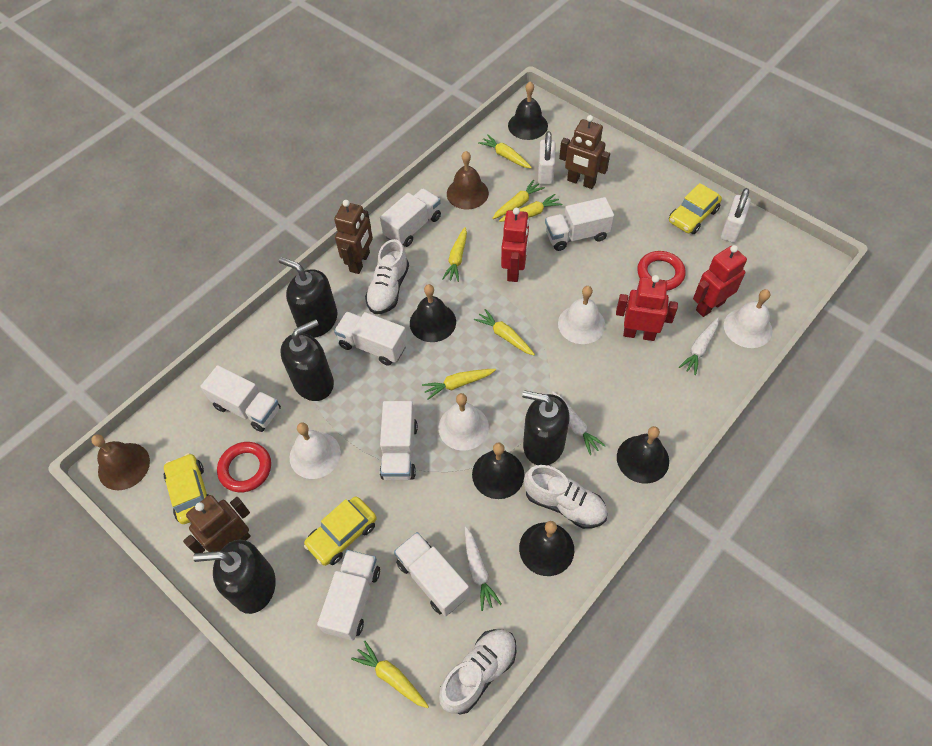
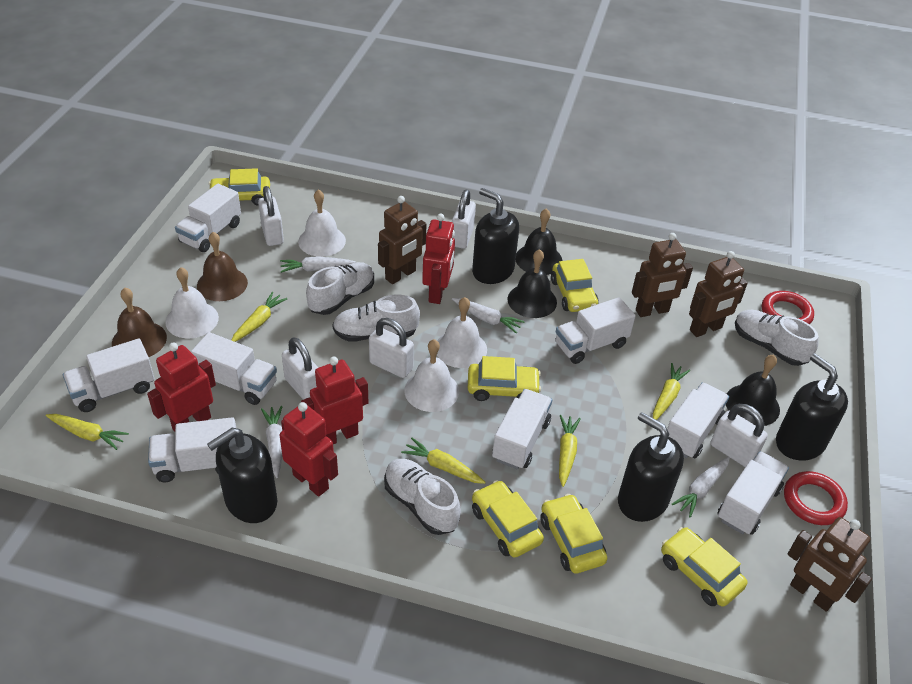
black bell: [410,284,456,342] [472,442,525,499] [508,81,548,140] [519,521,574,576] [617,426,669,484] = 5 -> [508,249,557,318] [516,208,562,275] [726,354,780,426] = 3
brown robot: [183,495,251,554] [334,200,373,274] [559,115,610,189] = 3 -> [378,196,427,284] [632,233,693,317] [689,251,748,337] [787,517,872,612] = 4
red robot: [501,208,529,282] [616,275,678,341] [693,245,747,317] = 3 -> [147,342,216,431] [280,402,338,497] [301,356,369,444] [422,214,455,304] = 4
white carrot: [465,527,501,611] [552,392,606,455] [679,318,719,375] = 3 -> [261,406,283,478] [280,256,356,273] [452,298,525,333] [671,457,730,517] = 4
white padlock: [538,131,556,185] [721,188,751,243] = 2 -> [258,186,284,246] [282,337,318,400] [369,318,414,378] [452,189,476,249] [711,404,767,467] = 5
white shoe: [365,239,409,314] [439,629,517,714] [524,465,607,529] = 3 -> [306,262,374,315] [332,294,420,341] [384,459,461,535] [735,310,819,366] = 4
white truck: [200,365,281,432] [317,550,380,641] [334,312,408,366] [380,188,441,247] [380,401,418,480] [394,532,470,616] [545,197,614,251] = 7 -> [63,338,154,412] [148,417,236,482] [175,184,241,252] [191,332,277,405] [492,389,552,469] [555,297,635,364] [667,383,729,459] [717,451,789,535] = 8
yellow car: [164,453,209,524] [304,496,377,566] [669,183,722,234] = 3 -> [209,168,270,206] [468,356,541,401] [472,480,544,558] [540,494,607,573] [551,259,599,312] [661,527,747,607] = 6
yellow carrot: [351,641,429,708] [422,369,496,399] [442,227,467,282] [474,309,535,355] [478,135,532,168] [492,180,545,219] [499,194,562,222] = 7 -> [46,414,129,450] [231,292,287,342] [401,438,486,484] [559,415,581,487] [653,363,690,420] = 5

